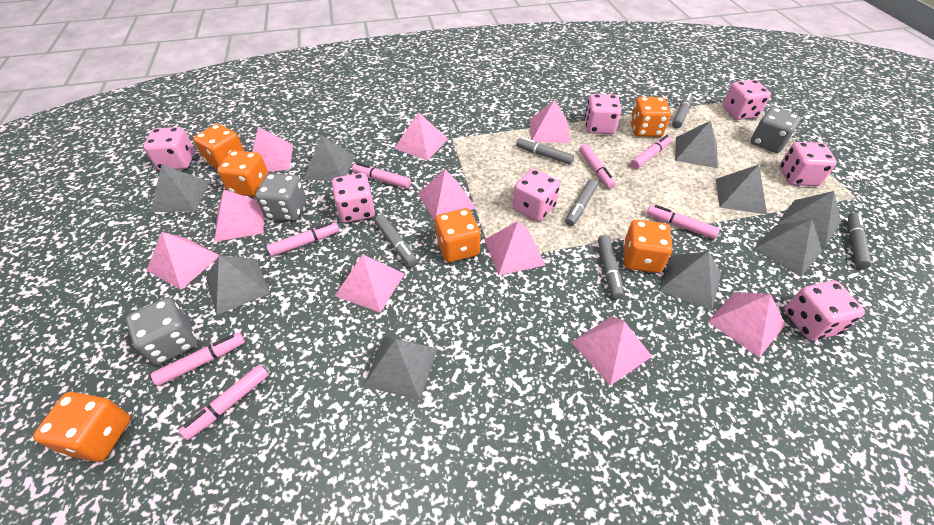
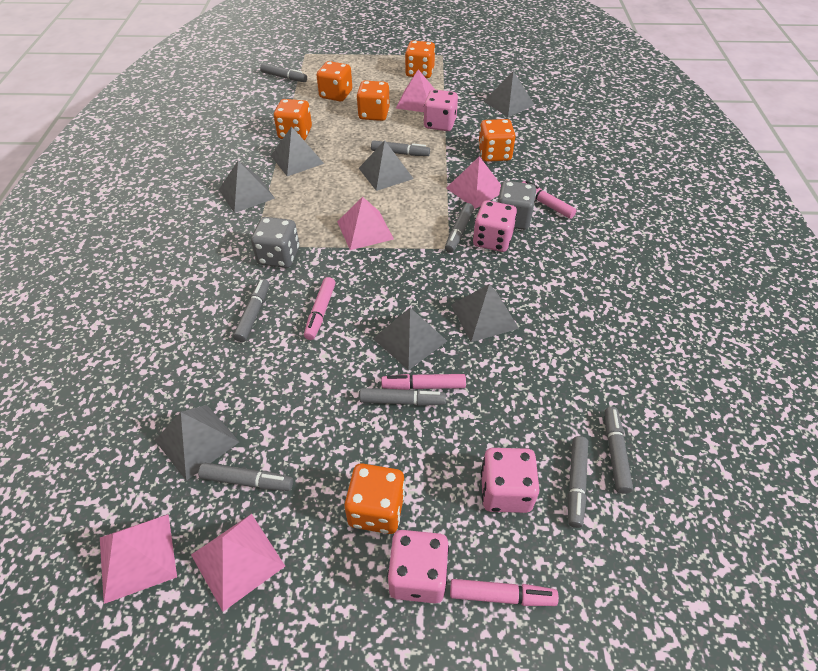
grey dice: [126,298,197,365] [255,173,306,221] [750,107,801,153] = 3 -> [251,217,299,268] [497,181,536,230] = 2
grey marker: [374,215,417,266] [516,137,574,165] [565,179,598,226] [598,235,624,299] [672,93,693,129] [848,213,871,269] = 6 -> [198,463,293,491] [233,279,269,342] [260,63,307,82] [360,388,446,406] [371,140,430,156] [445,203,474,253] [568,436,588,528] [605,407,633,494] = 8
grey pyramid: [151,165,210,212] [206,255,270,315] [304,136,355,181] [363,336,438,400] [659,251,721,310] [675,121,718,168] [716,165,767,215] [753,219,822,277] [778,191,841,247] = 9 -> [155,405,239,481] [219,161,275,213] [271,126,324,176] [359,140,414,191] [373,308,447,370] [451,284,519,342] [483,71,534,117] = 7
pink dice: [144,127,195,170] [332,173,375,223] [513,169,560,221] [585,94,621,134] [723,80,771,120] [780,142,837,186] [784,281,865,341] = 7 -> [387,530,449,603] [424,89,458,131] [473,200,517,252] [481,448,539,513] = 4
pink marker: [151,333,245,386] [179,365,269,440] [266,222,339,257] [352,162,411,189] [579,144,616,189] [631,135,671,169] [647,205,720,239] = 7 -> [304,277,335,340] [381,374,466,390] [450,579,559,606] [522,181,577,219] = 4
pink pyramid: [146,232,219,290] [214,190,264,242] [252,127,293,172] [335,254,404,313] [394,112,448,161] [418,169,476,221] [484,221,545,275] [530,100,570,143] [571,316,652,386] [708,292,785,358] = 10 -> [100,514,177,604] [191,514,285,612] [337,197,394,250] [396,69,434,112] [446,156,501,209] = 5

